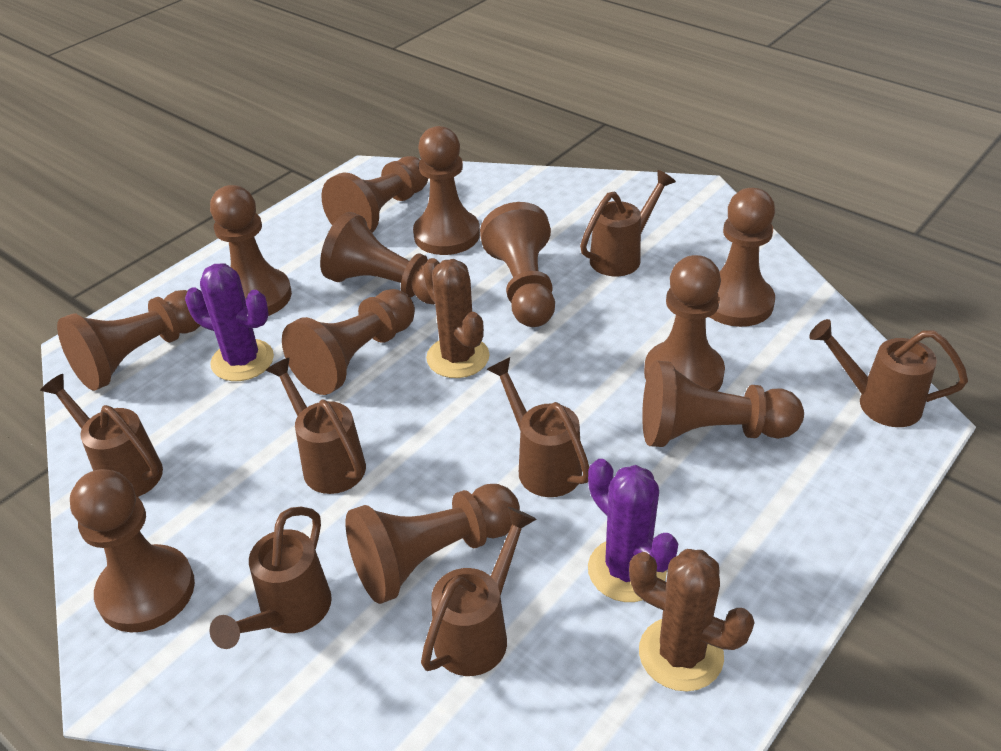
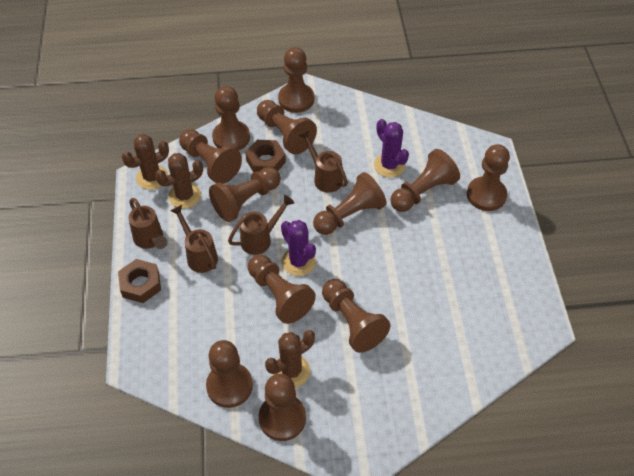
brown cactus: [423,258,489,378] [629,549,755,691] = 2 -> [122,134,169,190] [155,153,203,209] [265,330,315,387] = 3
brown nut: none = 0 -> [118,259,161,303] [245,140,286,173] = 2
brown watering can: [40,374,163,497] [210,507,332,649] [266,358,366,494] [421,507,537,676] [486,357,589,497] [580,170,676,276] [809,319,968,427] = 7 -> [128,198,167,249] [171,205,218,273] [228,195,294,255] [299,130,348,193] = 4

